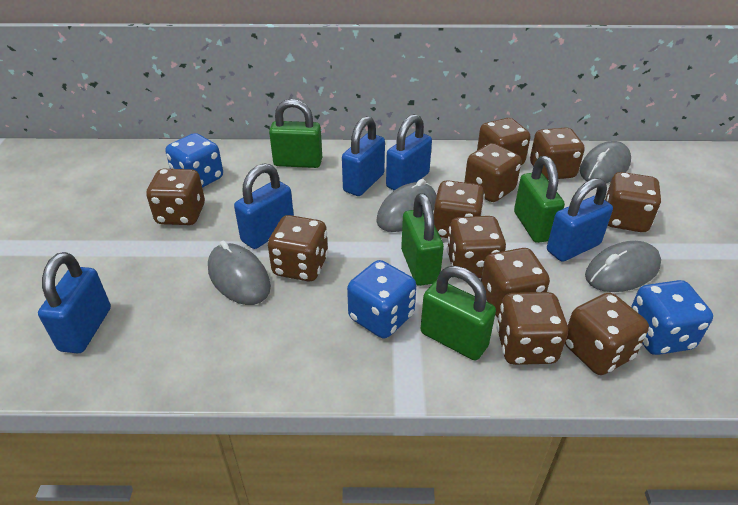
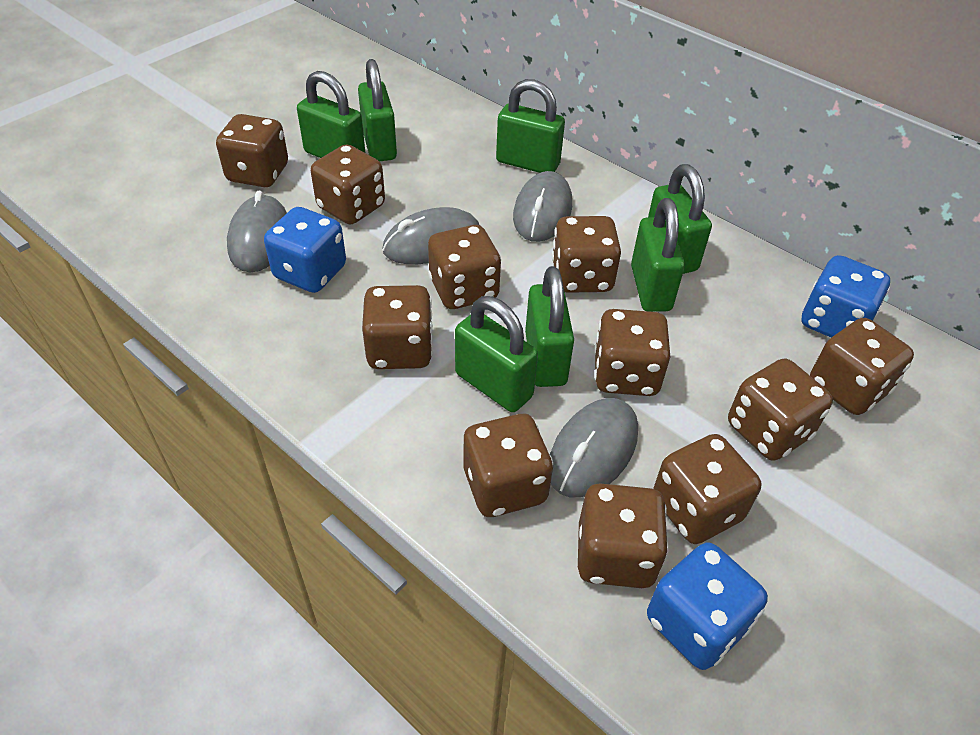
blue padlock: [38,252,111,353] [234,163,294,249] [342,116,385,196] [386,114,432,190] [547,178,613,262] = 5 -> none = 0
green padlock: [269,99,322,168] [401,193,444,286] [421,266,496,361] [514,156,565,243] = 4 -> [297,71,365,158] [358,59,397,161] [455,296,538,412] [496,79,565,173] [525,266,574,387] [631,198,685,312] [648,164,712,274] = 7

